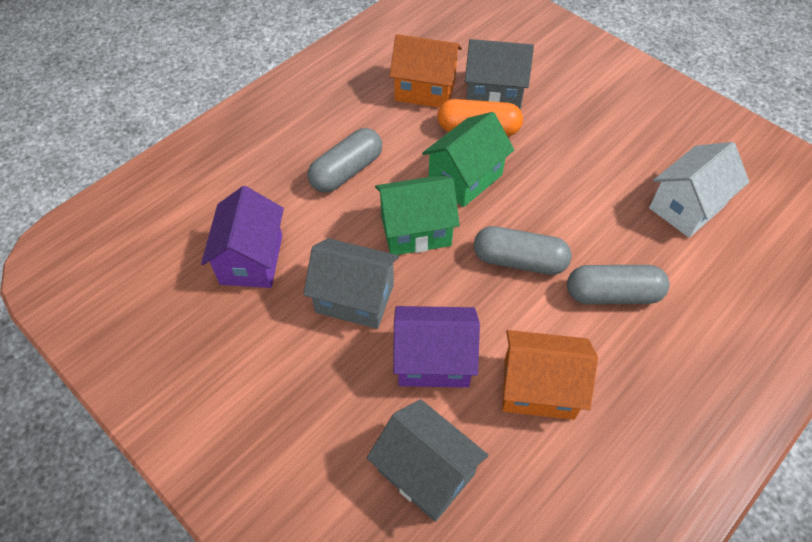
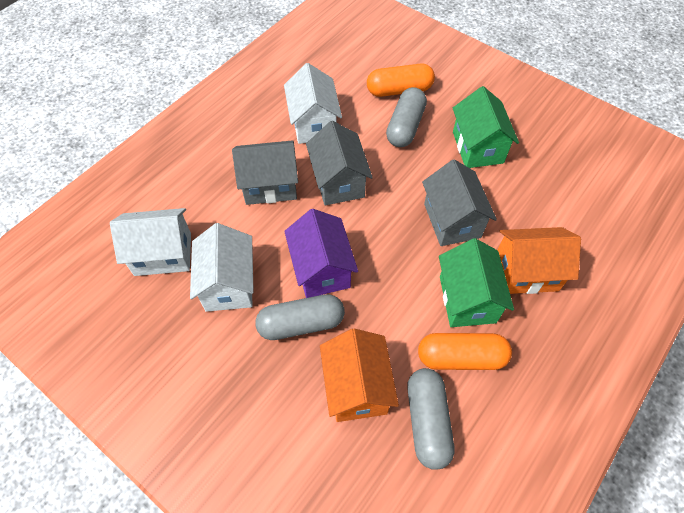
orange capsule: [437,99,523,136] = 1 -> [367,64,435,97] [418,333,512,370] = 2
purple house: [201,186,284,288] [393,306,480,388] = 2 -> [284,209,358,298] = 1
white house: [649,142,749,238] = 1 -> [110,208,191,276] [190,223,254,312] [284,63,342,144] = 3

